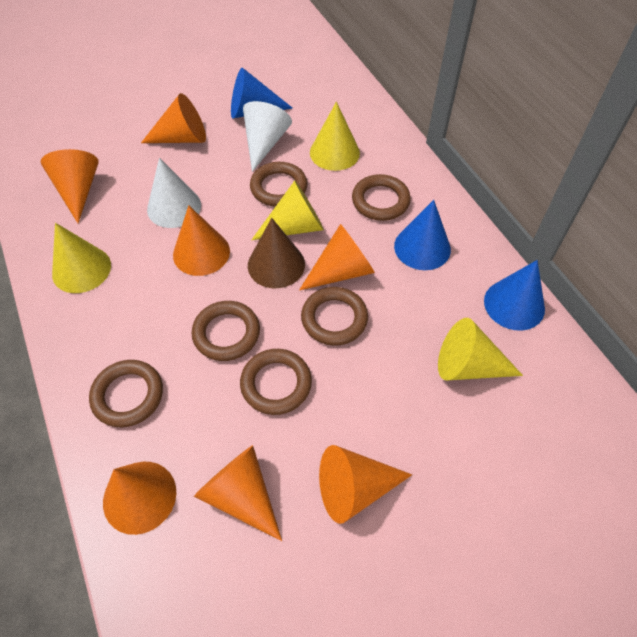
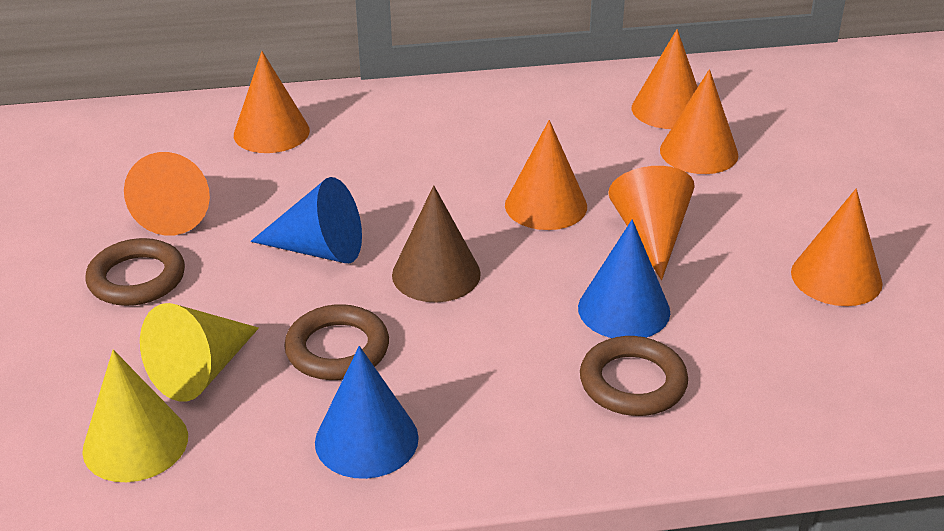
brown ring: [89,360,163,427] [192,301,260,361] [240,349,312,415] [250,162,307,207] [301,287,368,346] [352,174,411,221] = 6 -> [86,238,185,306] [284,304,389,380] [580,336,688,416] = 3
white cone: [147,158,201,228] [243,101,292,172] = 2 -> none = 0
yellow cone: [52,223,111,293] [251,180,324,240] [310,102,360,171] [438,318,523,380] = 4 -> [82,350,188,482] [140,303,259,402] = 2

